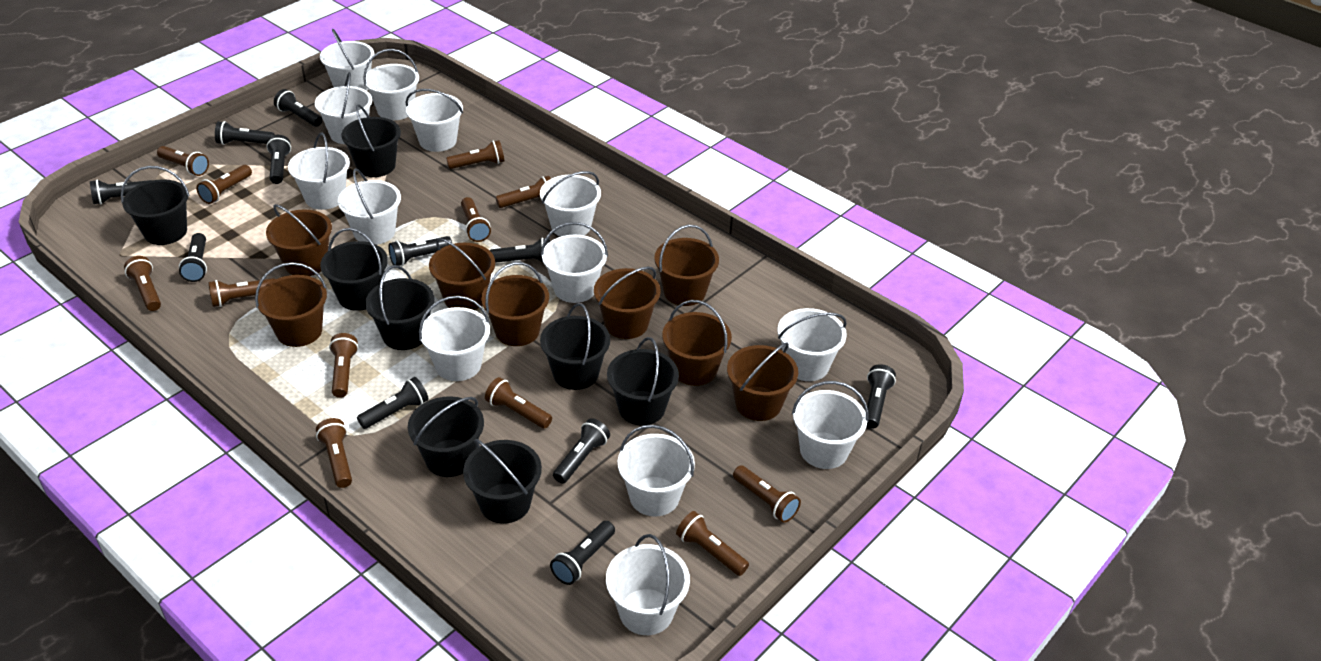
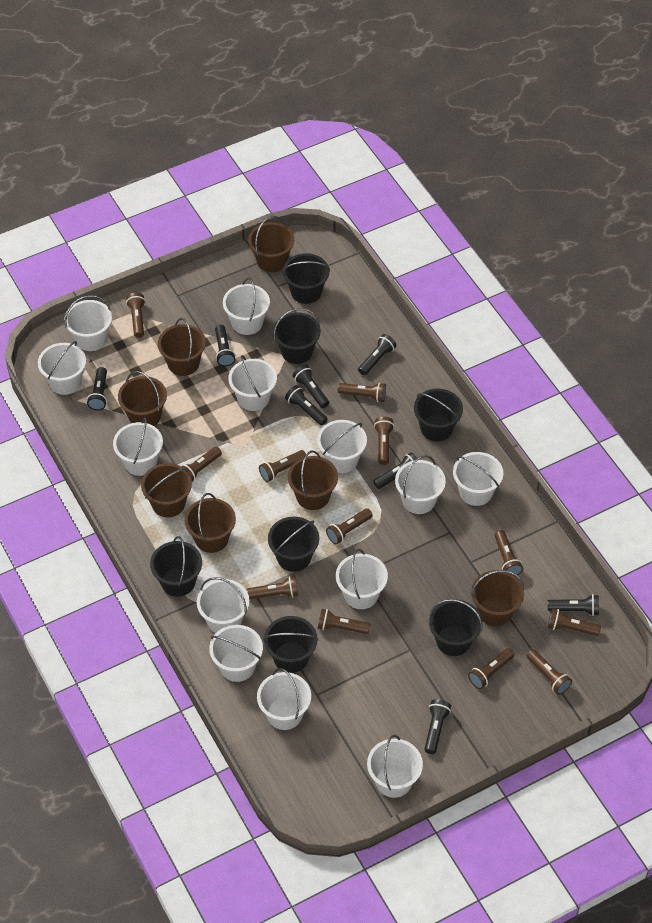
black bucket: [121,166,190,245] [320,228,388,311] [341,104,401,177] [365,265,435,350] [408,396,484,477] [463,439,542,524] [540,303,610,390] [607,337,679,426] = 8 -> [150,536,202,597] [263,616,318,673] [268,517,319,572] [273,308,321,364] [282,253,330,304] [414,389,463,441] [429,599,482,656] = 7
black flashlight: [90,180,153,204] [179,233,207,282] [215,121,275,145] [267,135,291,184] [274,89,322,127] [357,377,429,429] [388,236,452,266] [489,237,550,263] [550,521,615,585] [553,418,610,484] [867,364,896,429] = 11 -> [87,367,107,411] [215,325,235,367] [285,385,328,425] [293,365,329,408] [358,334,396,375] [373,452,417,489] [424,699,451,754] [548,594,599,616] = 8
brown bucket: [255,262,327,347] [266,204,332,276] [429,238,495,310] [481,262,549,346] [594,267,661,339] [654,225,719,306] [662,300,732,386] [727,342,798,421] = 8 -> [118,371,167,426] [141,463,192,517] [158,318,206,376] [184,493,236,553] [248,216,294,272] [288,451,338,510] [471,570,524,626] = 7

